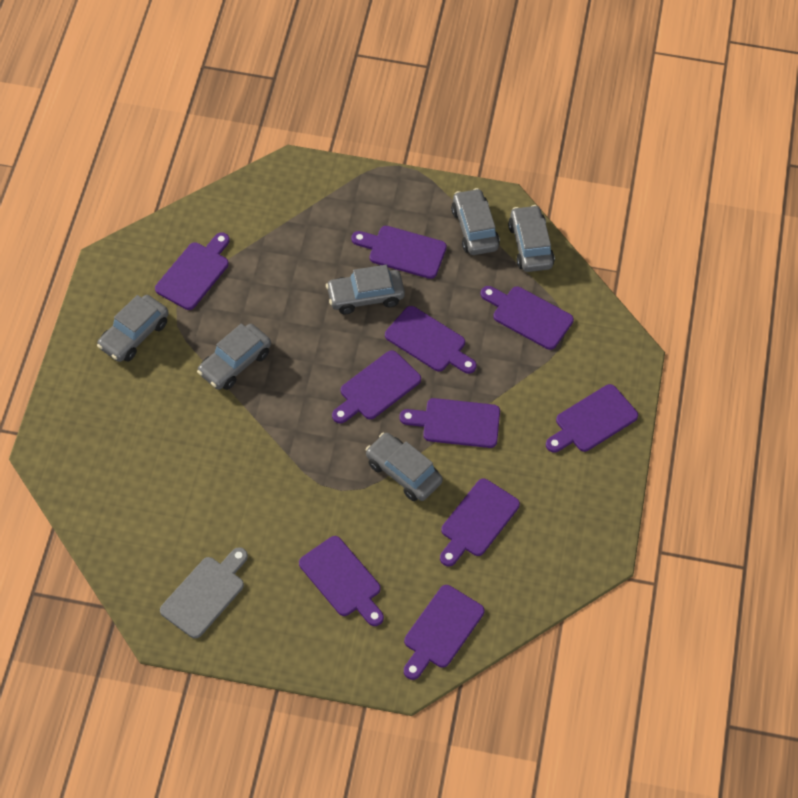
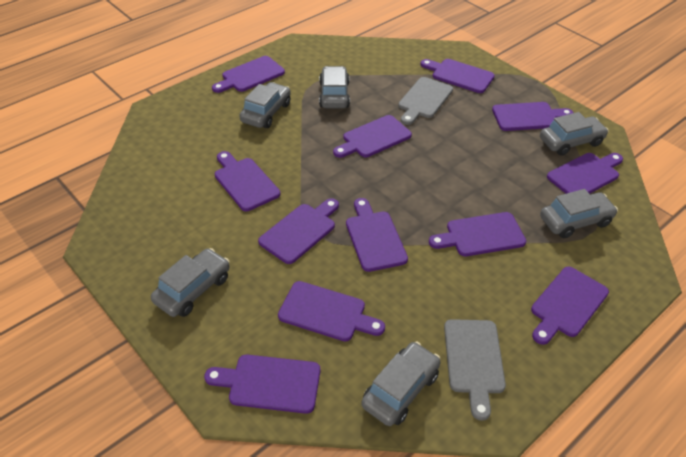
grey cutting board: [160,547,248,639] = 1 -> [398,77,453,125] [444,319,506,421] = 2
purple cutting board: [155,233,230,310] [299,536,384,626] [332,350,421,424] [351,226,447,279] [385,306,477,374] [399,398,500,448] [404,585,485,680] [440,479,520,566] [481,286,574,350] [546,384,638,453] = 10 -> [204,355,320,414] [212,56,285,93] [215,151,280,211] [258,198,339,264] [278,281,385,342] [333,115,412,158] [346,198,408,272] [420,59,495,93] [429,212,526,256] [492,102,574,131] [531,267,609,345] [547,153,623,194] = 12

